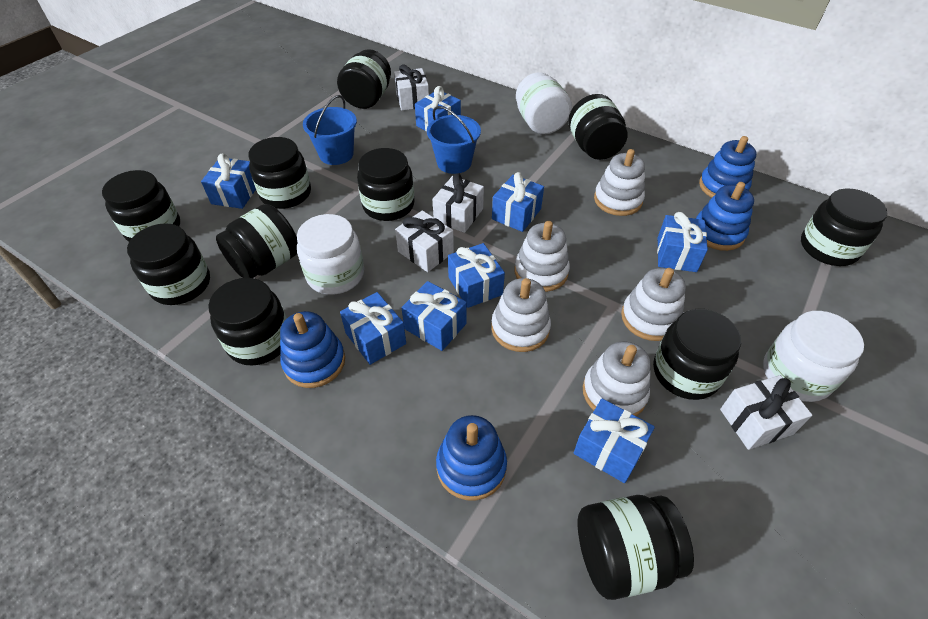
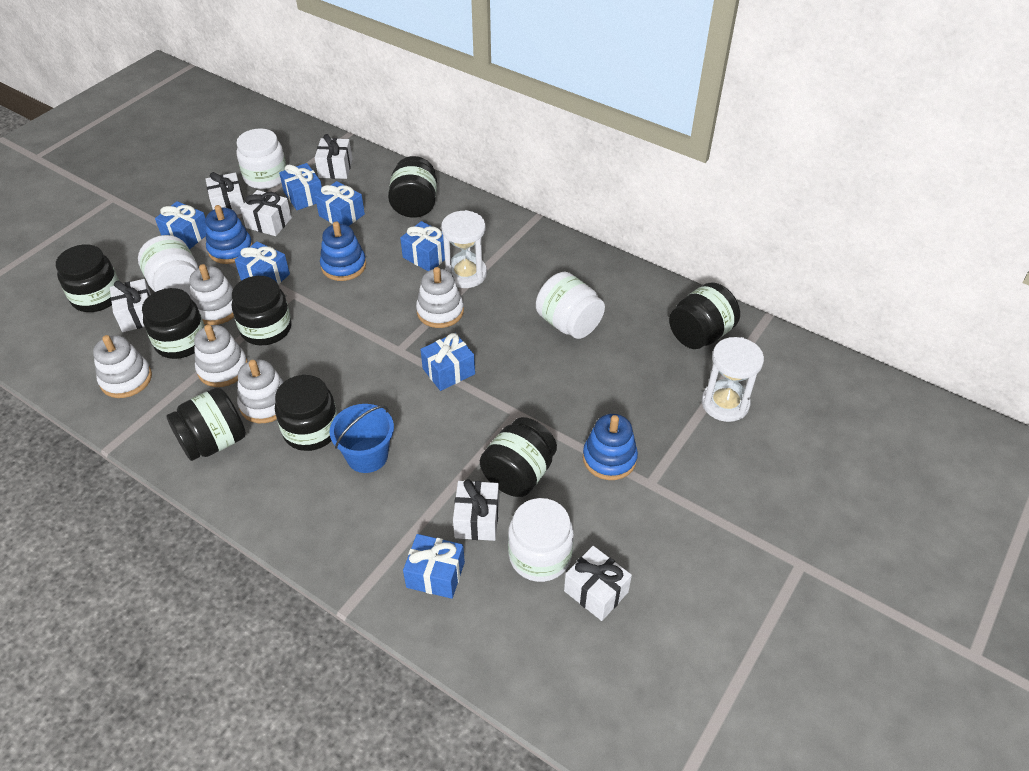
black jar: [102,170,180,242] [127,223,210,305] [208,278,287,366] [216,204,298,278] [249,137,311,209] [337,49,391,109] [357,148,414,221] [568,94,628,160] [578,495,694,600] [653,309,741,400] [801,188,887,266] = 11 -> [56,244,119,312] [142,288,205,359] [166,387,246,461] [232,276,292,345] [275,375,337,451] [388,156,437,218] [480,417,557,497] [669,282,740,349] = 8
blue bucket: [303,95,357,165] [427,106,481,174] = 2 -> [330,404,394,473] = 1
blue gift: [201,153,256,209] [340,292,406,365] [401,281,467,351] [415,86,461,132] [448,243,505,308] [492,172,544,232] [574,398,655,483] [657,212,708,272] = 8 -> [155,201,206,250] [235,241,290,285] [279,163,322,210] [315,181,365,226] [400,221,445,271] [403,534,465,599] [420,333,475,391] = 7
blue stacking toy: [280,311,345,388] [436,415,507,500] [696,182,754,251] [699,136,756,198] = 4 -> [206,205,253,264] [320,222,366,281] [583,414,638,480] = 3
white gift: [394,64,429,111] [395,210,454,272] [433,173,484,233] [720,375,812,450] = 4 -> [110,279,151,332] [205,172,245,215] [240,190,292,236] [315,134,353,179] [453,479,499,541] [564,546,632,621] = 6
white hourglass: none = 0 -> [441,210,487,288] [702,337,764,422] = 2
white jar: [297,214,364,295] [516,72,572,135] [763,311,864,402] = 3 -> [138,235,198,296] [236,128,286,189] [508,498,574,582] [536,272,605,339] = 4

